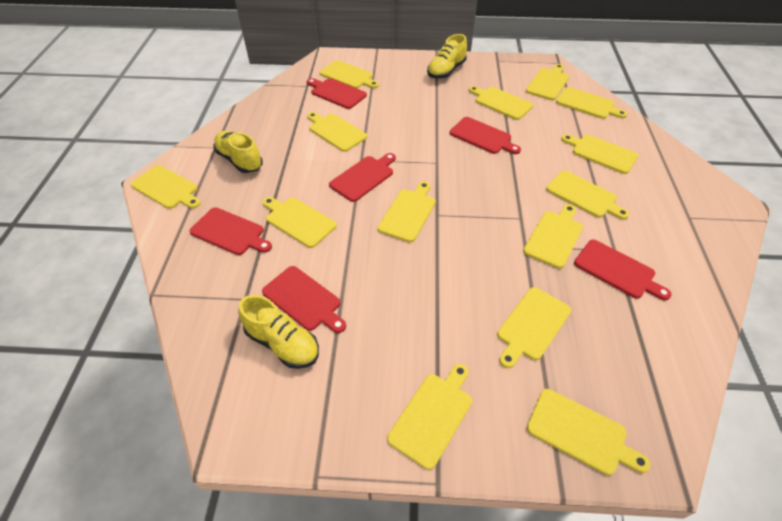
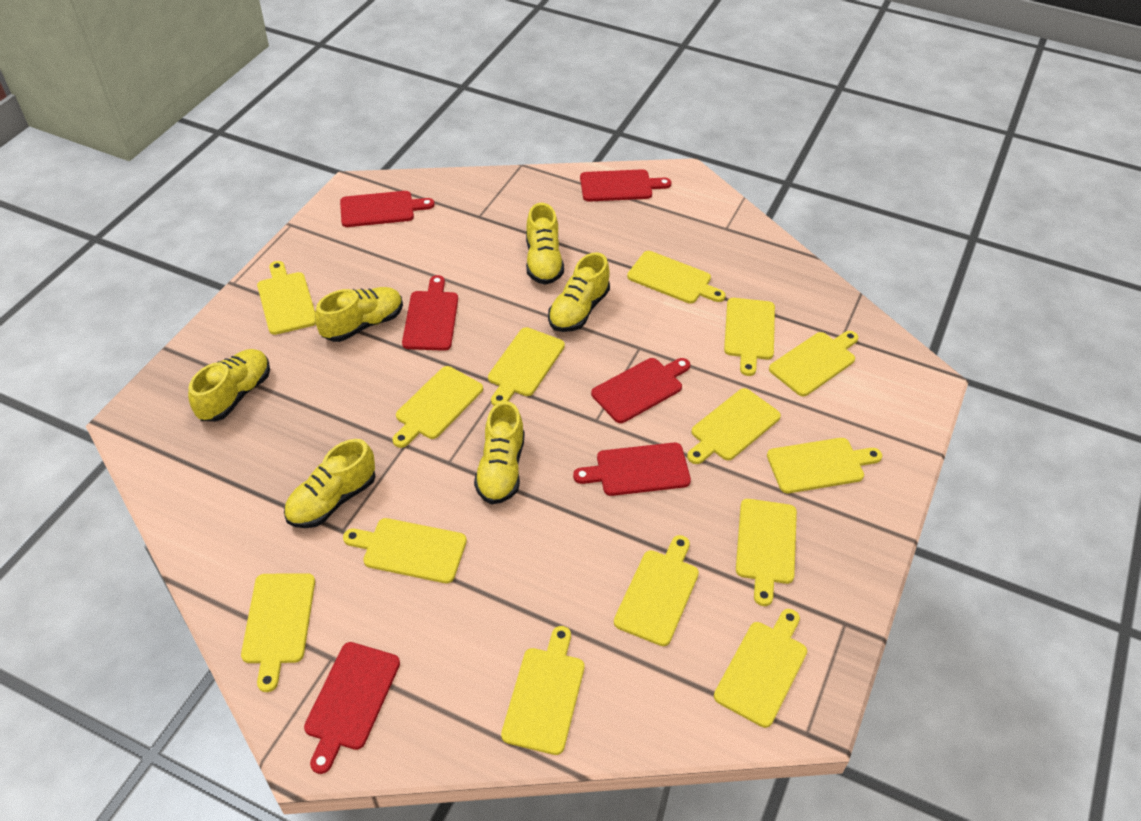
yellow shoe: [213,131,263,173] [238,295,319,369] [427,34,467,79] = 3 -> [188,349,270,421] [284,439,376,528] [315,287,403,342] [474,401,524,504] [526,203,564,285] [548,252,610,332] = 6

